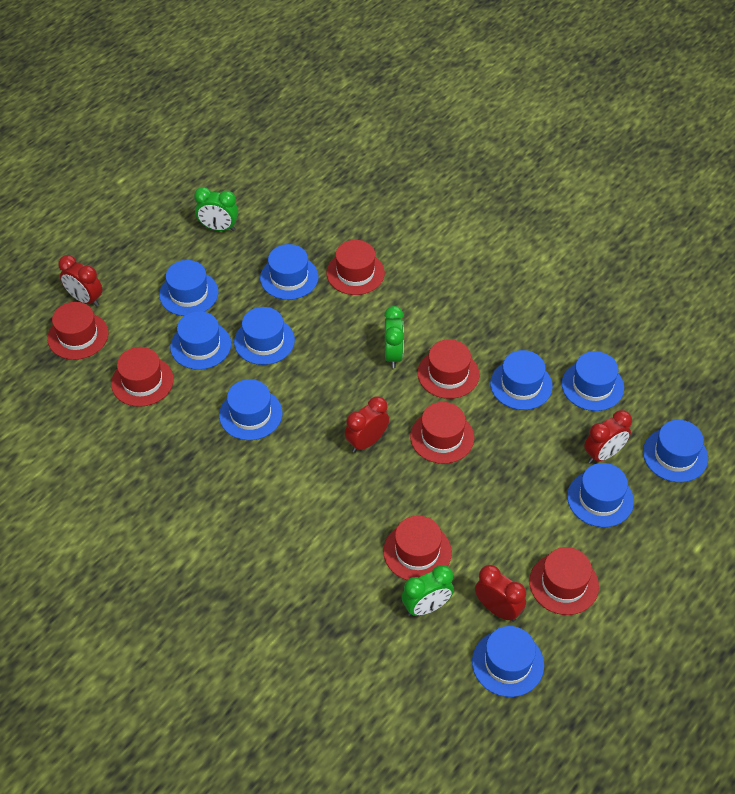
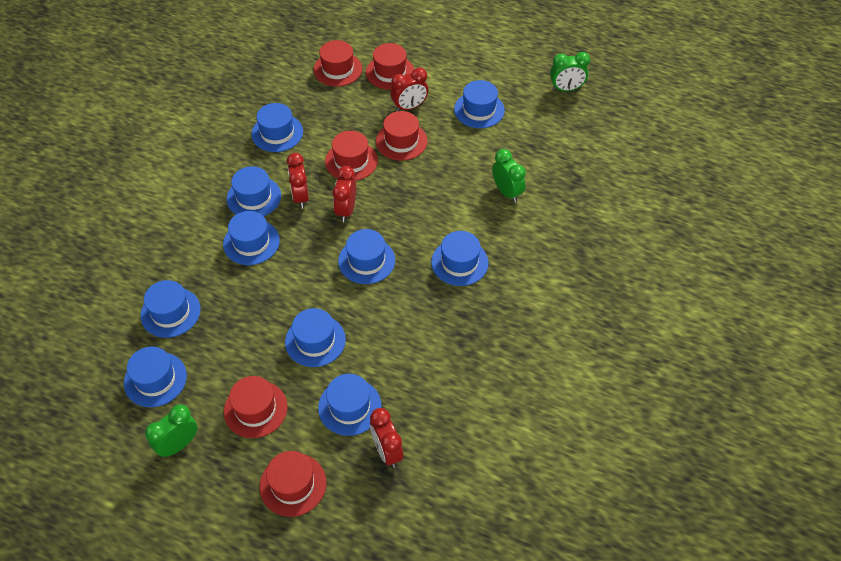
red hat: [47,302,109,360] [111,347,174,407] [326,240,385,295] [383,515,452,580] [410,402,474,464] [418,339,479,399] [529,547,599,615] = 7 -> [224,376,288,438] [259,451,326,517] [313,40,362,87] [325,131,378,181] [366,43,414,90] [376,111,428,161] = 6

